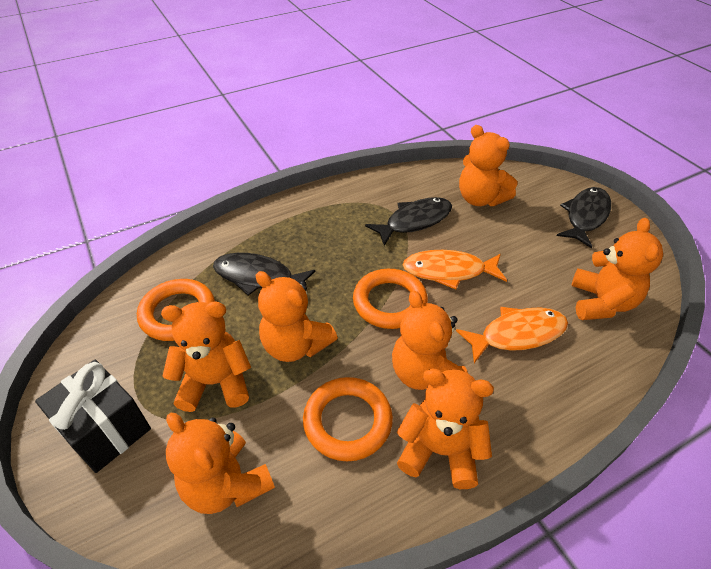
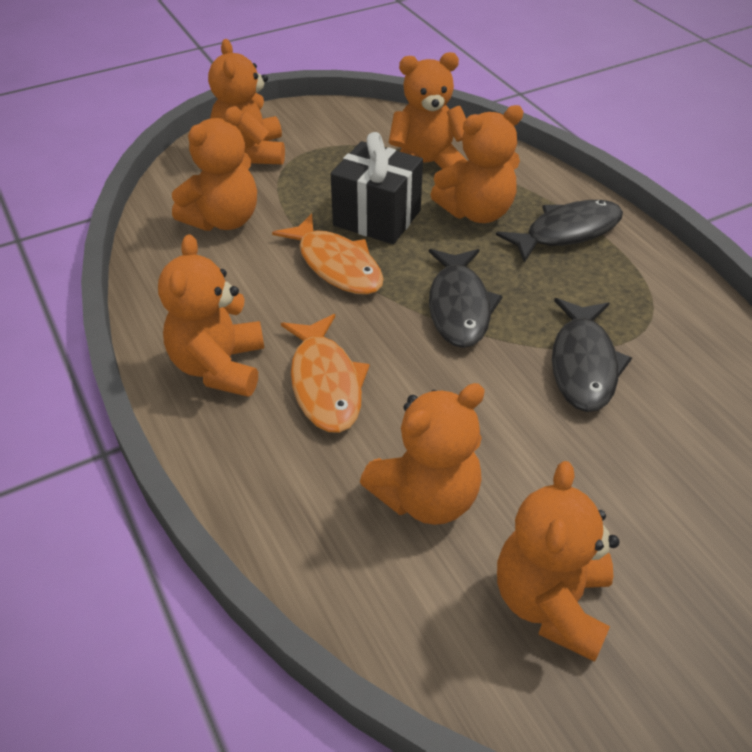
orange ring: [137,279,215,341] [303,377,393,462] [353,269,428,329] = 3 -> none = 0

